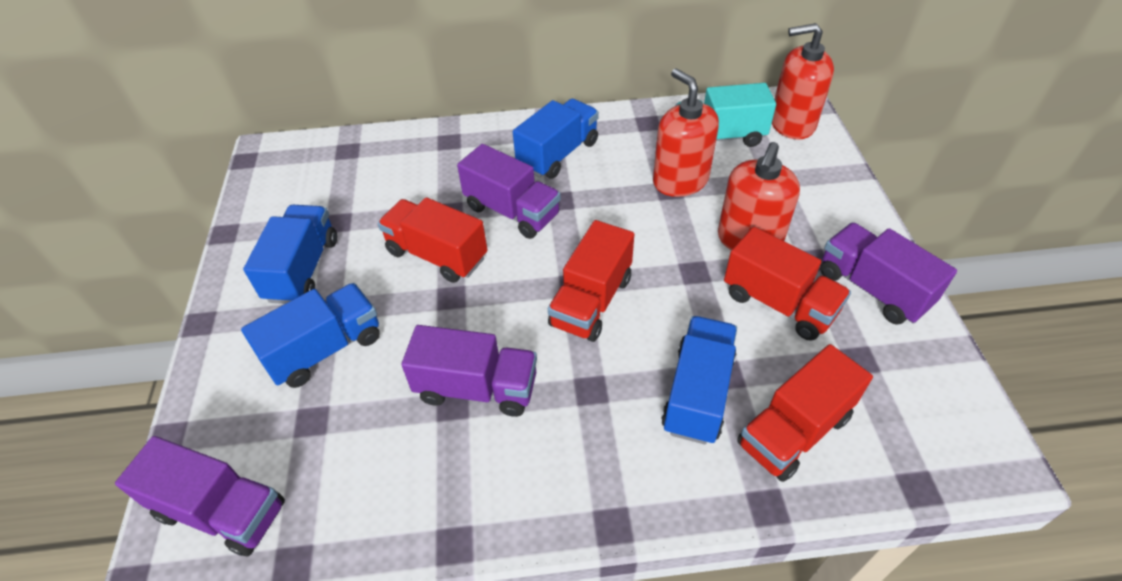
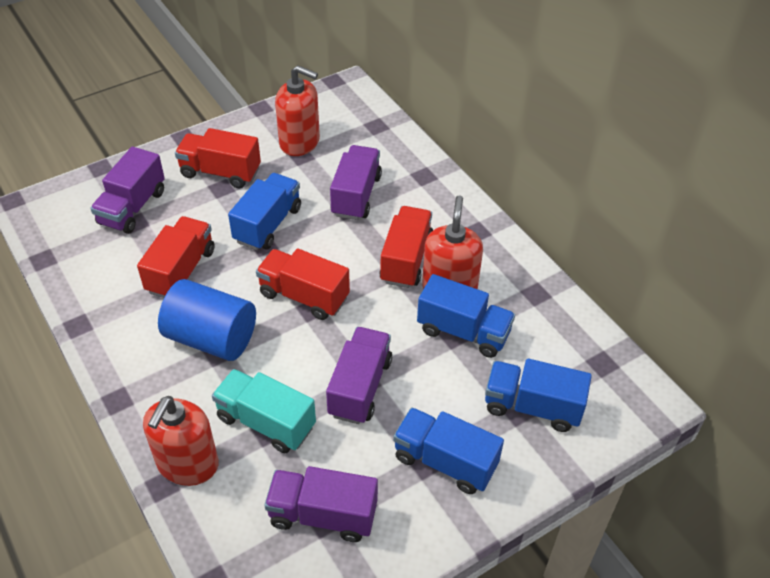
blue cylinder: none = 0 -> [158,279,256,361] = 1

